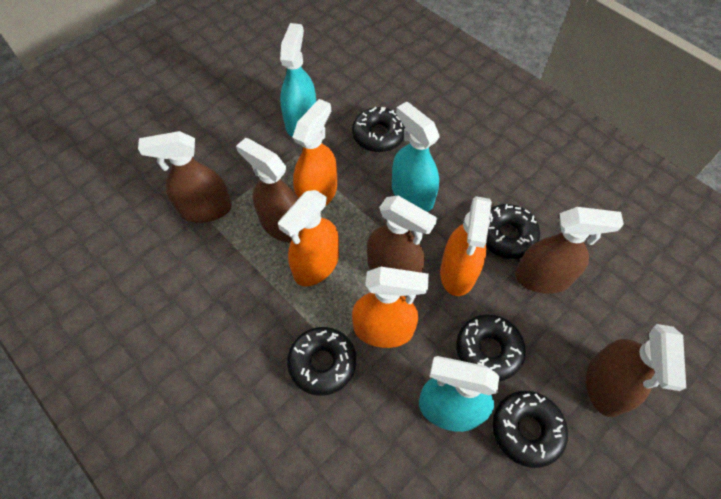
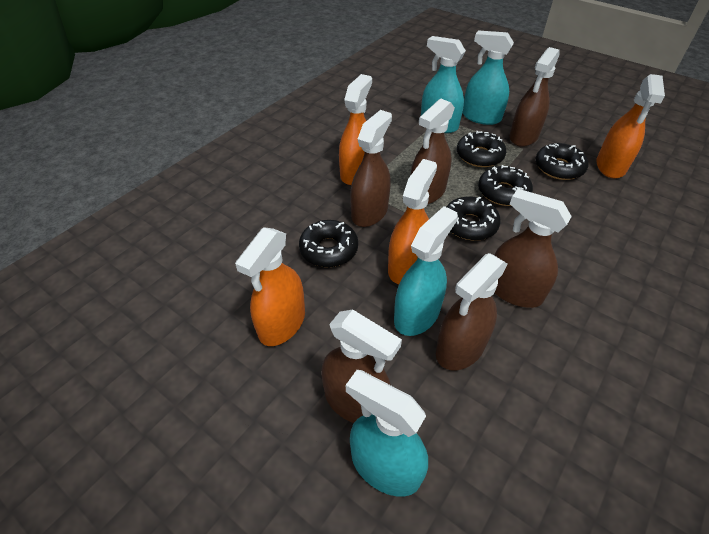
brown spray bottle: [138,131,232,223] [236,138,299,243] [367,195,437,273] [515,207,624,294] [586,324,686,417] = 5 -> [321,310,402,423] [350,110,392,227] [410,99,455,204] [436,253,508,370] [494,189,572,308] [509,47,559,147] = 6
turquoise spray bottle: [280,23,316,137] [392,102,439,212] [419,356,499,432] = 3 -> [346,370,428,497] [394,206,458,336] [421,36,466,133] [462,30,514,125] = 4

